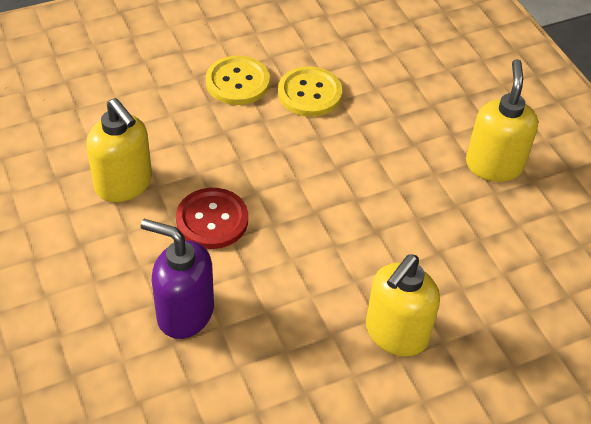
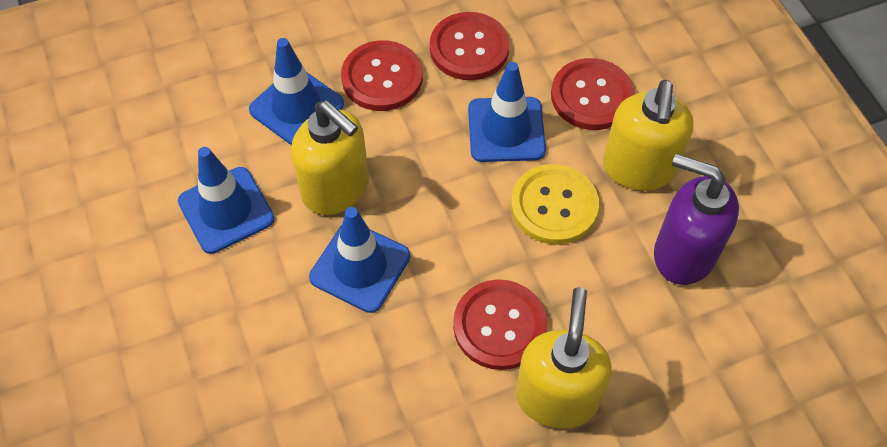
blue traffic cone: none = 0 -> [178,147,274,254] [249,38,344,145] [309,207,410,313] [468,62,546,162] = 4
red button: [176,188,248,249] = 1 -> [341,40,423,111] [430,12,510,80] [453,280,547,370] [551,58,634,130] = 4
yellow button: [206,56,270,105] [278,66,342,117] = 2 -> [511,164,599,245] = 1

